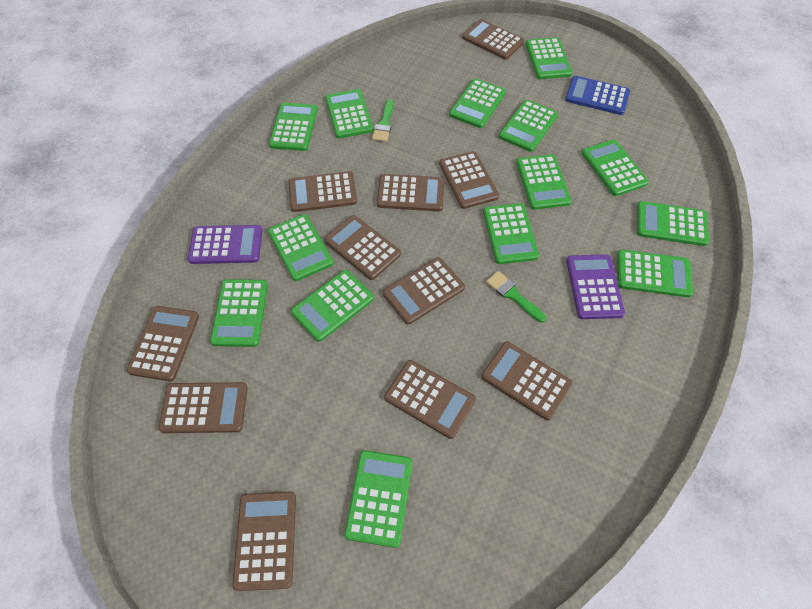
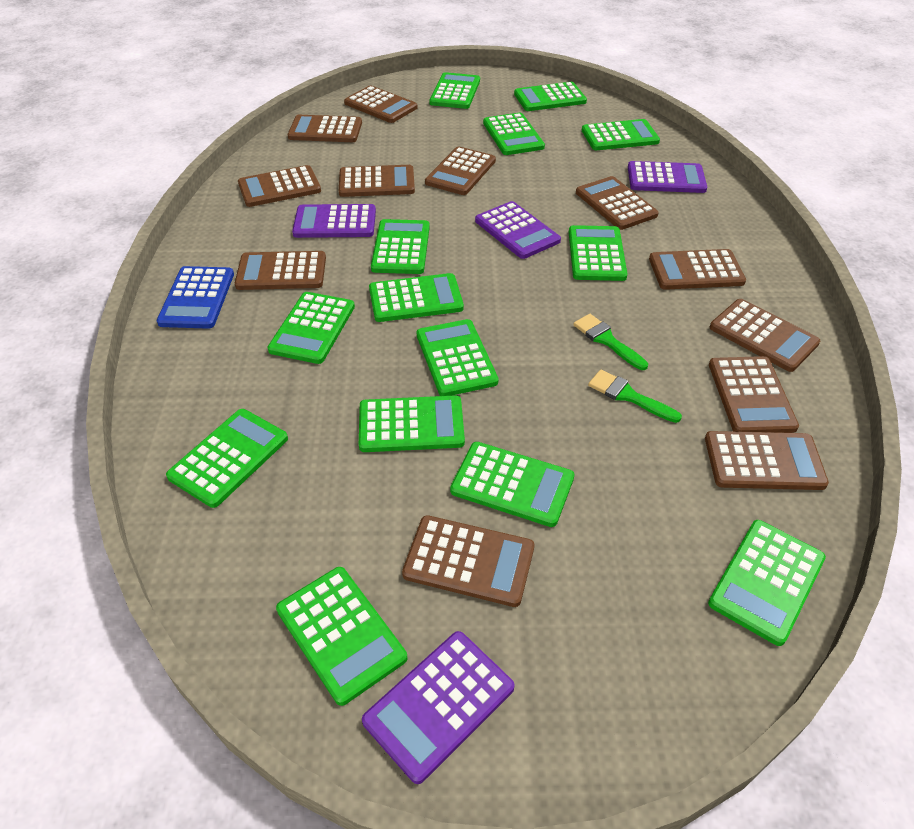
brown calculator: [127,306,199,381] [158,382,248,433] [232,491,296,591] [289,171,357,212] [324,215,401,280] [377,174,445,211] [383,257,465,325] [384,360,476,439] [439,151,499,209] [462,19,524,60] [481,341,572,420] = 11 -> [235,251,326,290] [238,165,321,207] [288,115,362,142] [339,165,415,197] [344,85,417,123] [402,515,535,607] [425,146,496,195] [576,176,659,230] [649,249,746,290] [705,431,829,490] [709,356,799,433] [710,299,820,372] = 12
purple calculator: [188,225,262,264] [566,254,625,319] = 2 -> [292,204,376,238] [362,631,514,784] [475,201,561,259] [628,161,707,193] = 4

